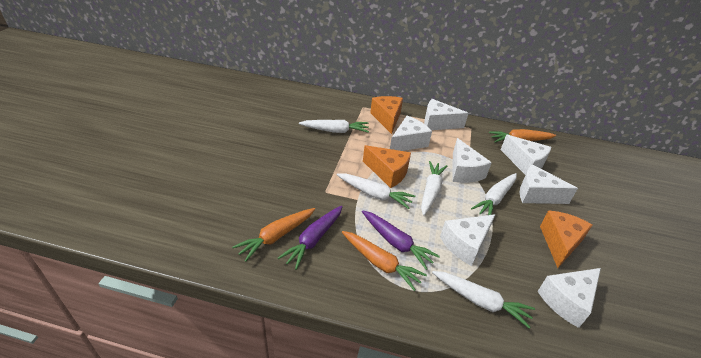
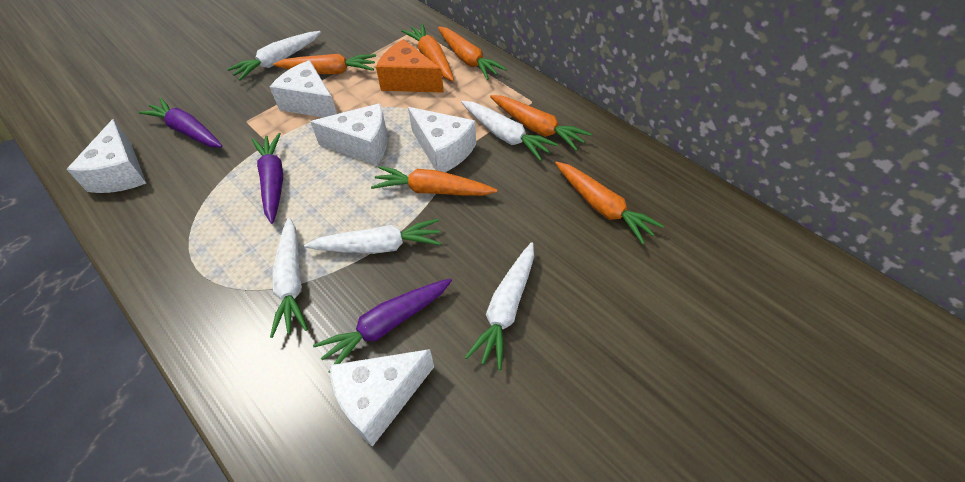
orange carrot: [232,208,315,262] [342,231,427,291] [489,129,556,142] = 3 -> [273,54,376,74] [371,166,497,196] [401,23,454,81] [438,27,507,80] [490,95,591,151] [555,162,664,244] = 6
orange cheese: [363,145,411,188] [370,96,403,134] [540,210,592,268] = 3 -> [376,39,444,93] = 1
purple carrot: [278,206,343,270] [362,210,440,270] = 2 -> [139,98,223,148] [252,133,283,224] [313,278,452,373] = 3
white cheese: [390,116,432,151] [424,99,468,130] [440,214,496,266] [452,138,492,183] [501,135,551,175] [520,164,578,204] [537,268,601,328] = 7 -> [66,119,146,193] [270,60,337,117] [310,103,388,165] [330,349,434,447] [408,107,476,172] = 5

